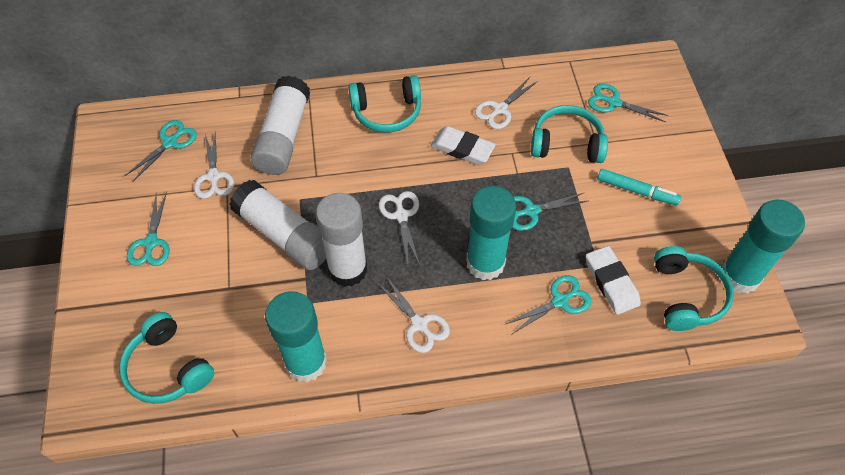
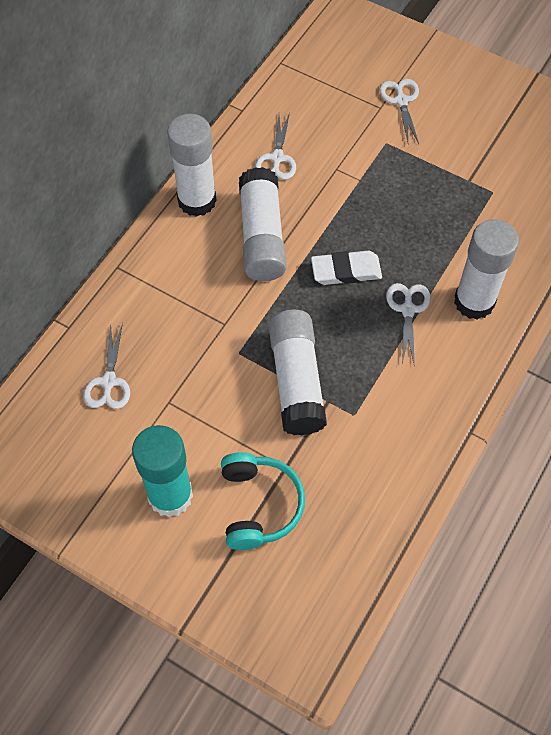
turquoise glue stick: [265,291,327,383] [466,186,516,280] [722,200,805,294] = 3 -> [132,425,193,517] = 1
turquoise headphones: [119,312,214,404] [348,75,421,133] [531,105,608,163] [654,246,734,331] = 4 -> [221,452,305,550] = 1
turquoise marker: [597,169,681,205] = 1 -> none = 0
turquoise scissors: [125,120,197,181] [127,192,169,266] [504,275,592,335] [512,192,587,231] [588,84,668,122] = 5 -> none = 0
white eraser: [431,126,496,165] [586,246,641,315] = 2 -> [311,251,382,285] = 1
white glue stick: [229,180,326,270] [250,75,310,175] [316,193,367,287] = 3 -> [167,114,216,217] [239,167,286,281] [269,310,327,436] [454,219,519,320] = 4

